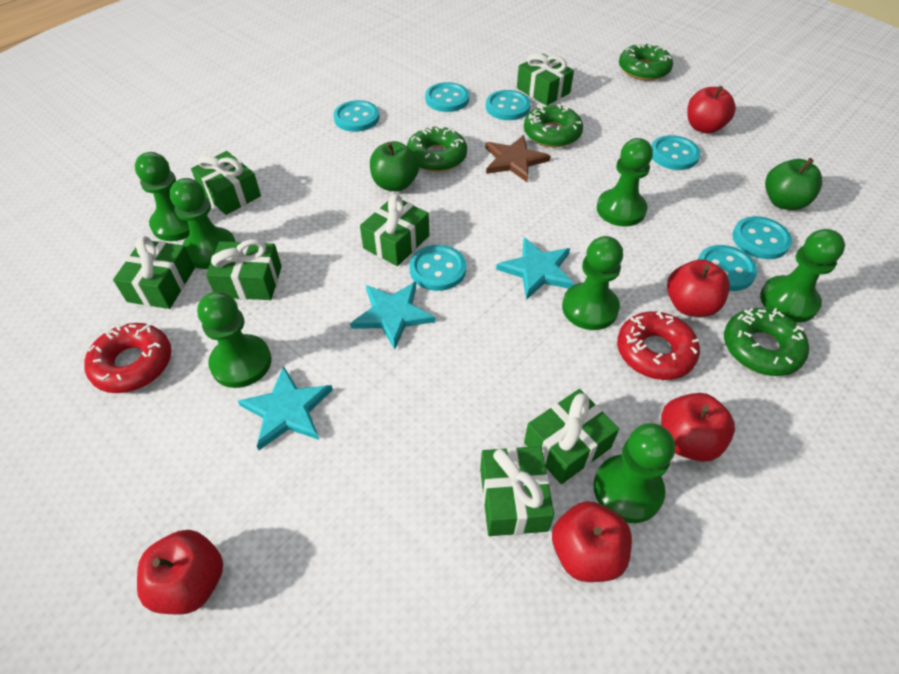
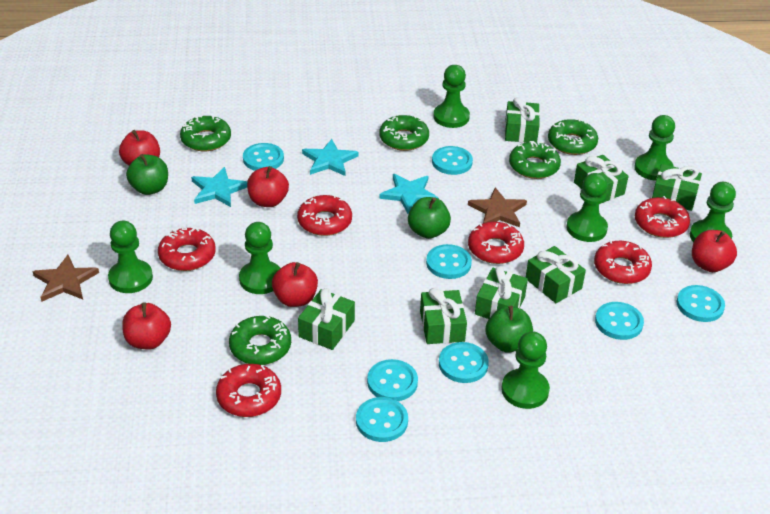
brown star: [485,135,550,182] = 1 -> [32,255,99,302] [468,187,527,227] = 2
green apple: [370,141,419,191] [765,158,822,210] = 2 -> [126,154,168,195] [408,197,451,239] [485,306,533,353] = 3
green donut: [407,125,467,172] [524,104,583,147] [619,42,673,81] [724,308,809,376] = 4 -> [180,115,231,151] [229,315,291,365] [379,115,429,151] [509,141,561,179] [548,119,598,155] = 5
red donut: [84,323,171,393] [617,310,700,380] = 2 -> [158,226,216,271] [216,364,281,417] [297,195,352,236] [468,222,524,264] [594,240,652,284] [635,196,690,238] = 6
turquoise button: [333,100,379,132] [409,245,466,291] [425,82,469,112] [486,90,531,120] [651,135,700,170] [698,245,757,291] [732,216,792,259] = 7 -> [243,143,284,171] [356,397,408,442] [367,359,418,401] [426,244,472,279] [432,146,473,175] [439,342,489,383] [595,302,644,340] [676,285,725,322] = 8

